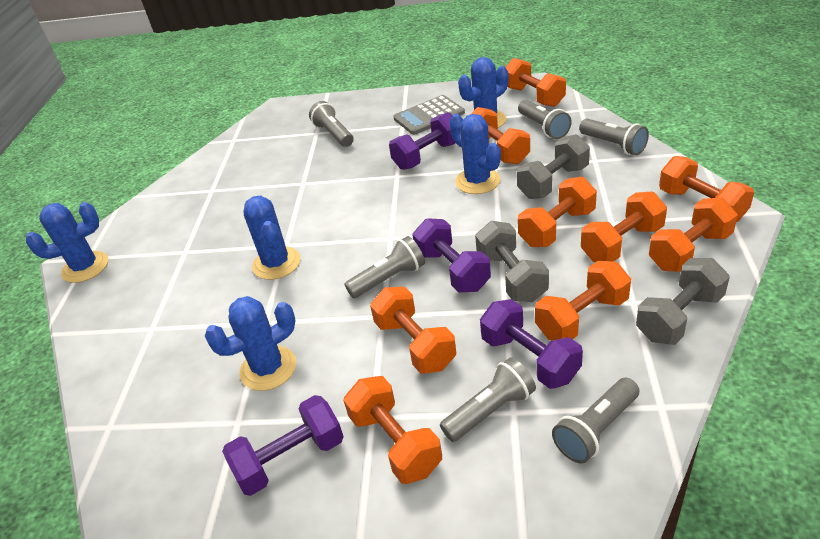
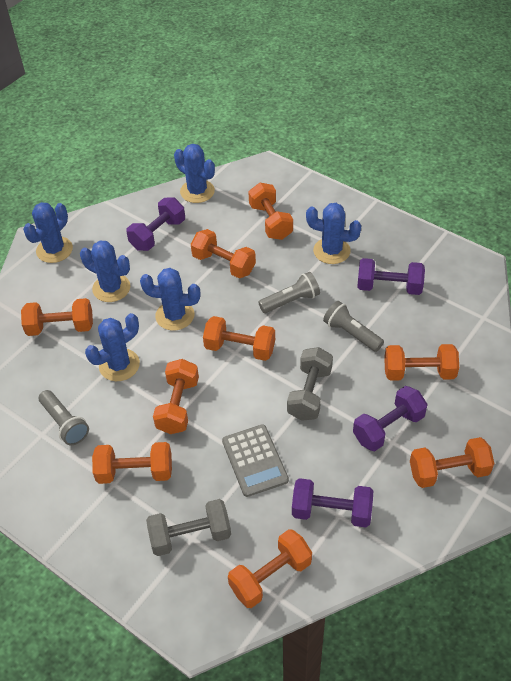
blue cactus: [26,202,108,283] [205,296,296,391] [243,196,300,280] [449,114,501,194] [458,57,508,128] = 5 -> [23,202,73,263] [80,241,130,302] [85,313,140,381] [140,268,200,330] [174,144,215,203] [306,203,361,264] = 6
grey dumbbell: [475,221,549,302] [517,134,590,199] [636,258,730,345] = 3 -> [146,499,231,556] [287,347,333,421] = 2
grey flashlight: [309,101,354,147] [344,236,425,298] [440,357,536,442] [518,100,572,139] [552,378,639,463] [579,119,649,155] = 6 -> [39,390,89,445] [258,272,320,313] [323,301,384,352] = 3

